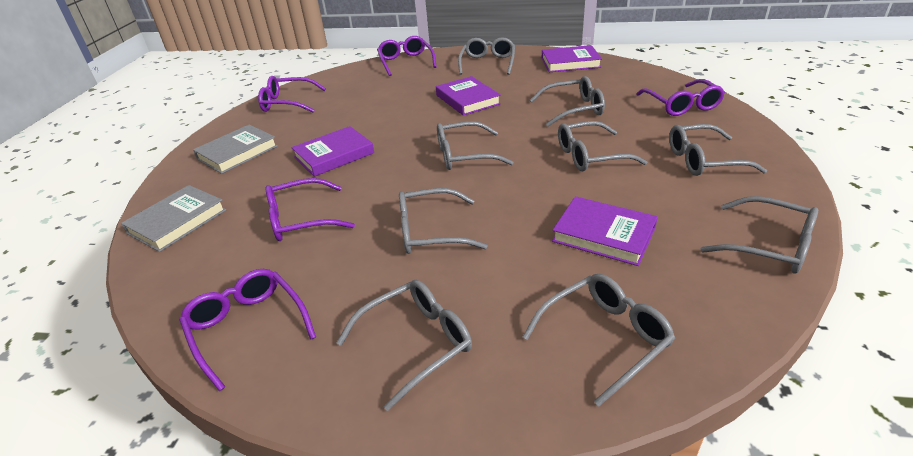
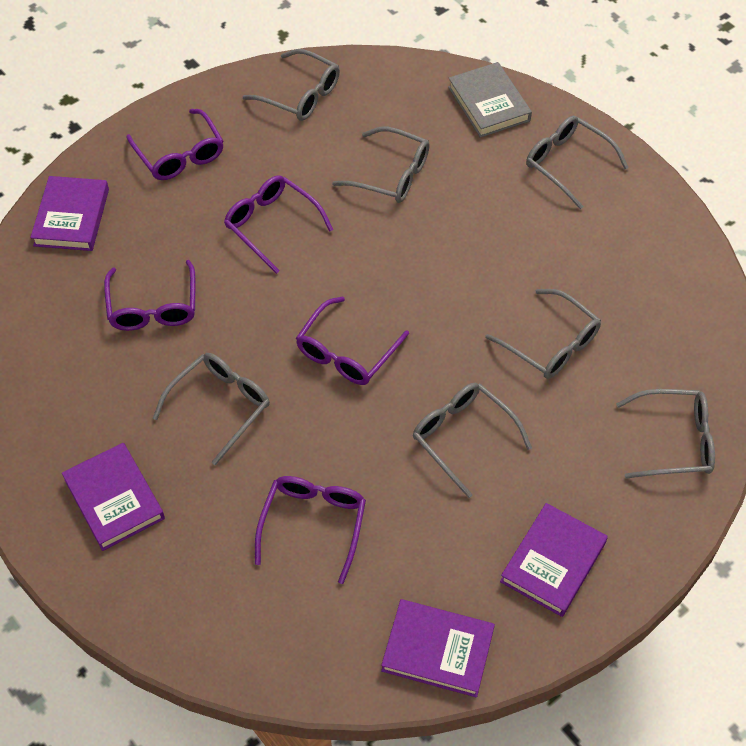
grey book: [121,185,226,252] [193,125,278,174] = 2 -> [448,62,532,138] = 1
grey glasses: [336,280,472,411] [399,188,487,254] [437,121,513,170] [458,37,515,75] [523,274,676,407] [530,76,605,126] [558,121,647,171] [669,124,767,176] [701,196,818,274] = 9 -> [153,353,270,465] [242,49,340,121] [332,127,430,203] [413,383,532,498] [485,289,601,379] [526,116,629,209] [616,389,715,479] = 7

